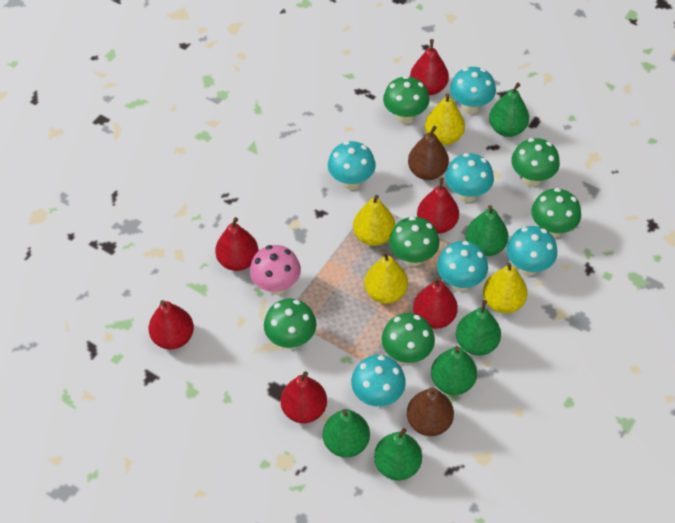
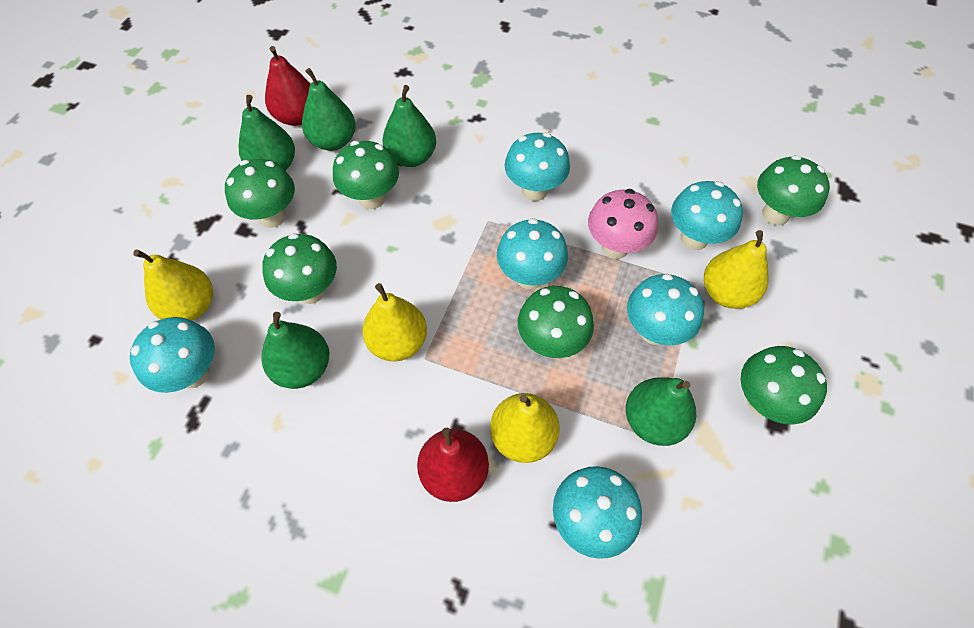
brown pear: [407,387,454,436] [408,126,449,180] = 2 -> none = 0
green pear: [323,409,370,458] [374,428,422,480] [431,346,477,395] [456,300,501,356] [465,205,509,256] [489,83,529,137] = 6 -> [238,95,295,171] [262,312,329,389] [302,68,356,151] [383,85,436,167] [626,377,696,446] = 5
red pear: [149,300,194,349] [215,217,258,271] [281,371,327,423] [410,39,449,95] [413,277,458,329] [417,178,459,234] = 6 -> [265,46,310,126] [417,428,489,502] = 2

